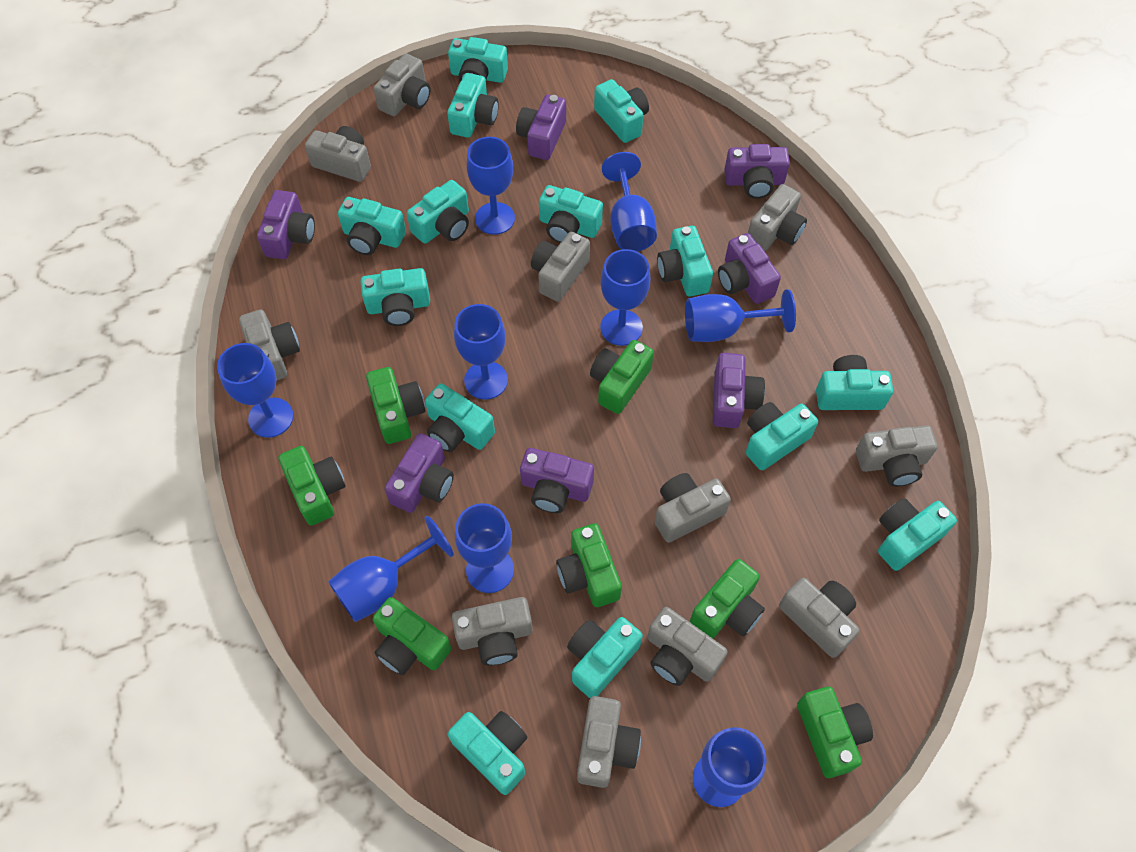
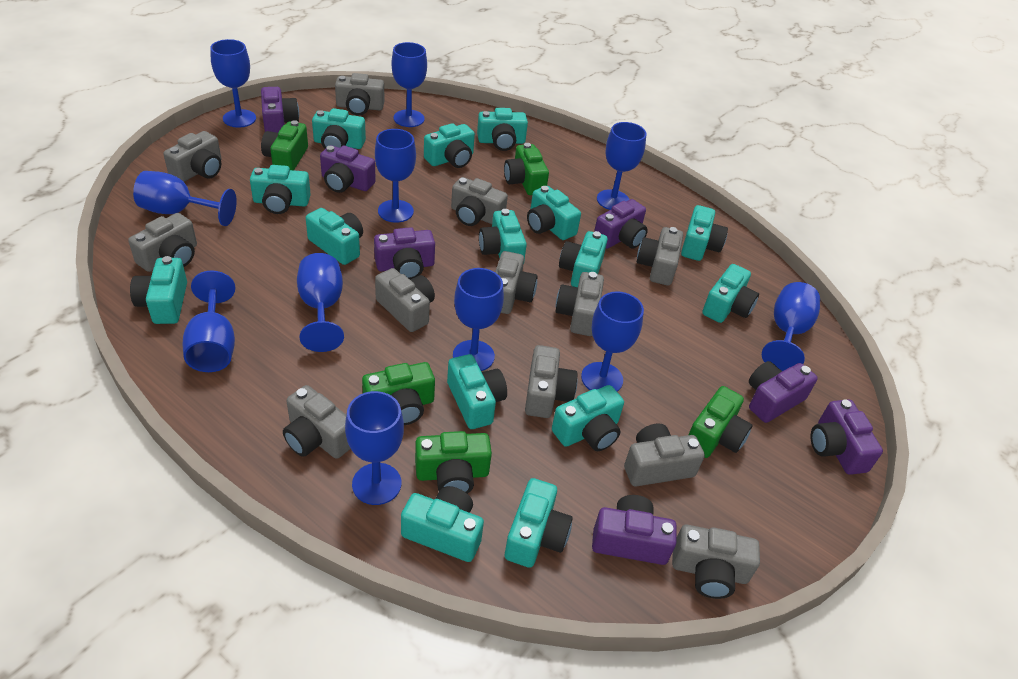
blue goblet: [217,343,293,438] [328,516,454,622] [454,304,508,399] [455,503,514,593] [467,137,515,235] [600,249,650,346] [602,152,657,251] [685,289,796,342] [693,727,767,807] = 9 -> [133,171,237,226] [183,270,235,372] [210,39,256,128] [297,253,344,352] [345,391,404,505] [375,129,416,223] [391,42,427,127] [453,268,504,371] [581,292,644,392] [597,122,646,210] [762,282,820,371] = 11
green camera: [278,446,346,526] [366,367,426,444] [373,597,452,675] [556,523,622,607] [590,340,654,414] [690,559,765,638] [797,687,873,778] = 7 -> [261,120,308,170] [362,362,435,425] [415,431,492,494] [504,143,549,195] [689,386,752,458] = 5
grey camera: [239,310,300,381] [305,126,371,182] [374,54,430,116] [452,597,532,666] [531,232,590,302] [577,696,641,788] [647,607,728,686] [655,473,731,543] [748,184,807,251] [779,578,860,658] [856,425,937,487] = 11 -> [128,213,197,272] [163,131,221,182] [283,385,351,459] [335,73,385,115] [375,268,435,332] [451,177,508,226] [495,251,538,314] [525,345,578,418] [556,272,604,336] [624,423,705,486] [637,227,683,286] [672,524,760,599] = 12
turquoise camera: [338,197,406,255] [360,268,430,326] [407,180,469,244] [425,384,495,452] [447,73,499,138] [448,37,508,83] [448,711,527,795] [539,185,603,243] [567,617,643,698] [594,79,649,143] [657,226,713,297] [746,402,818,470] [816,355,893,410] [878,498,957,571] = 14 -> [130,256,187,324] [250,165,311,214] [306,208,363,265] [312,108,366,149] [401,486,484,562] [424,123,475,168] [447,354,507,429] [477,108,528,151] [479,209,527,265] [505,478,573,568] [527,186,581,240] [552,385,624,451] [559,231,608,287] [681,205,728,261] [702,264,759,323] = 15

